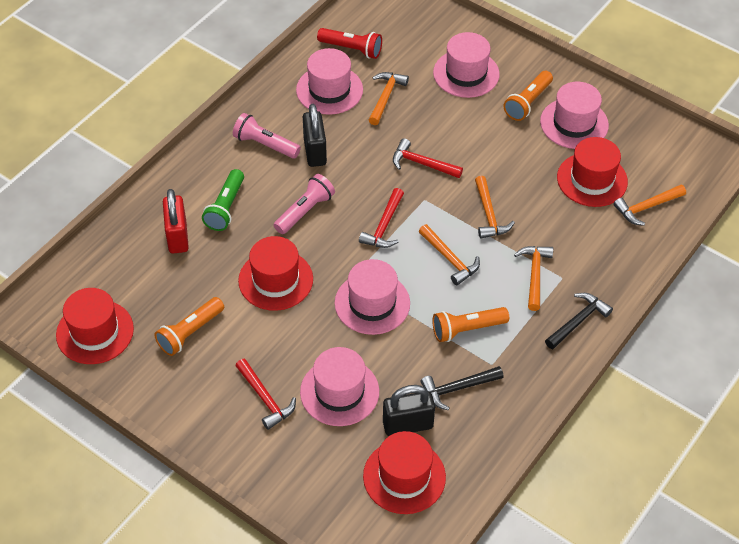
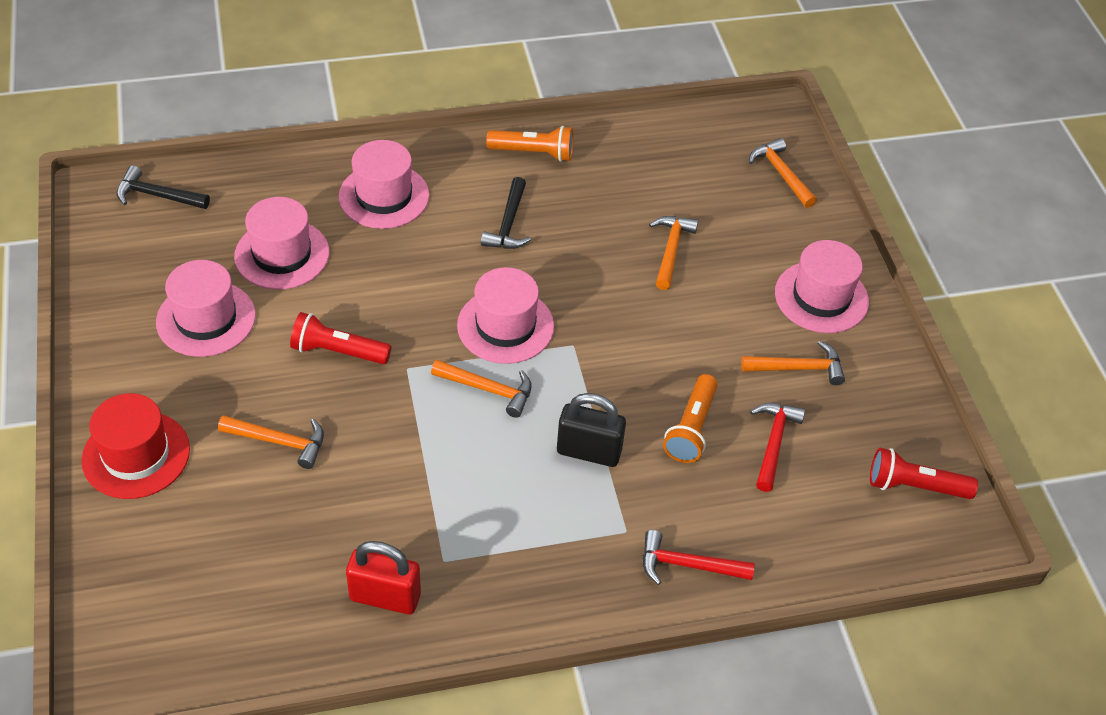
black padlock: [303,104,327,167] [383,385,435,436] = 2 -> [557,393,626,467] = 1
green flashlight: [202,169,244,231] = 1 -> none = 0
orange flashlight: [154,297,224,356] [432,307,509,342] [503,71,553,121] = 3 -> [486,126,573,162] [663,374,718,463] = 2
pink flashlight: [233,113,301,159] [274,174,335,234] = 2 -> none = 0
red flashlight: [317,28,382,59] = 1 -> [290,312,391,364] [870,448,978,499] = 2
red hammer: [235,359,296,430] [359,188,404,248] [393,138,463,178] = 3 -> [643,530,755,585] [750,403,805,492] = 2
red hat: [56,288,134,364] [238,236,313,311] [363,431,446,514] [557,137,628,207] = 4 -> [81,393,190,499] = 1

